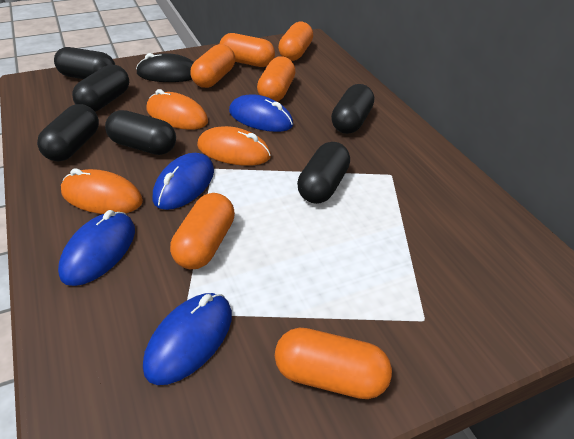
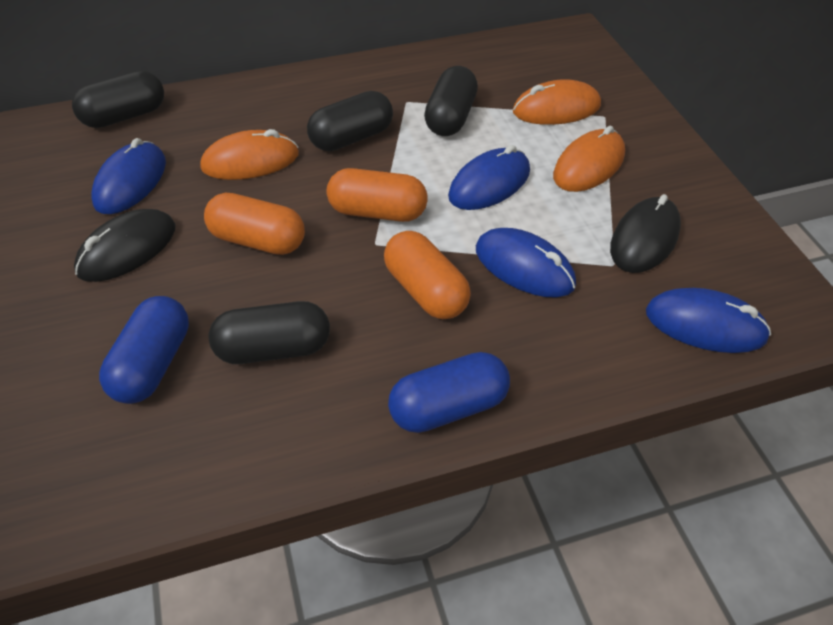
black capsule: [37,104,99,161] [54,47,115,79] [72,64,129,112] [105,110,176,155] [297,142,350,204] [331,84,374,134] = 6 -> [72,70,164,128] [209,301,330,364] [307,91,393,151] [424,66,478,136] = 4
black mouse: [136,53,194,82] = 1 -> [74,209,175,282] [610,194,681,273] = 2
blue capsule: none = 0 -> [99,296,189,404] [388,352,510,433] = 2
orange capsule: [170,193,235,269] [190,44,235,88] [219,33,275,67] [257,56,296,102] [275,328,392,399] [278,22,313,61] = 6 -> [204,192,305,255] [327,168,427,222] [384,231,471,319] = 3

